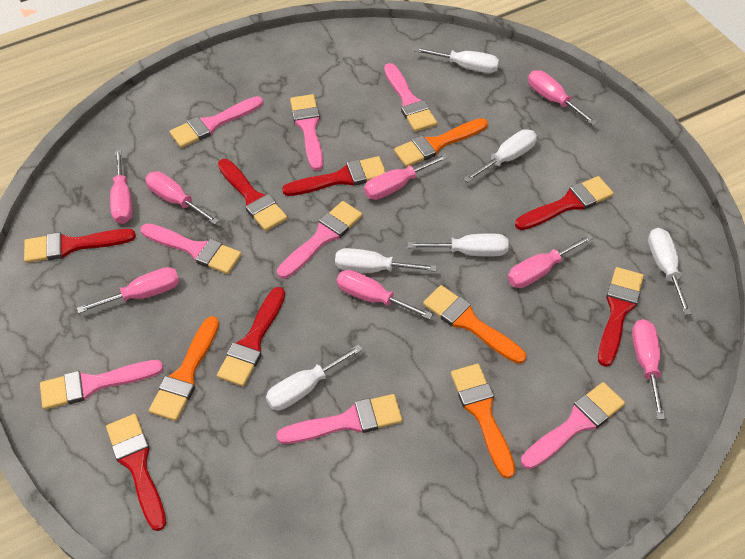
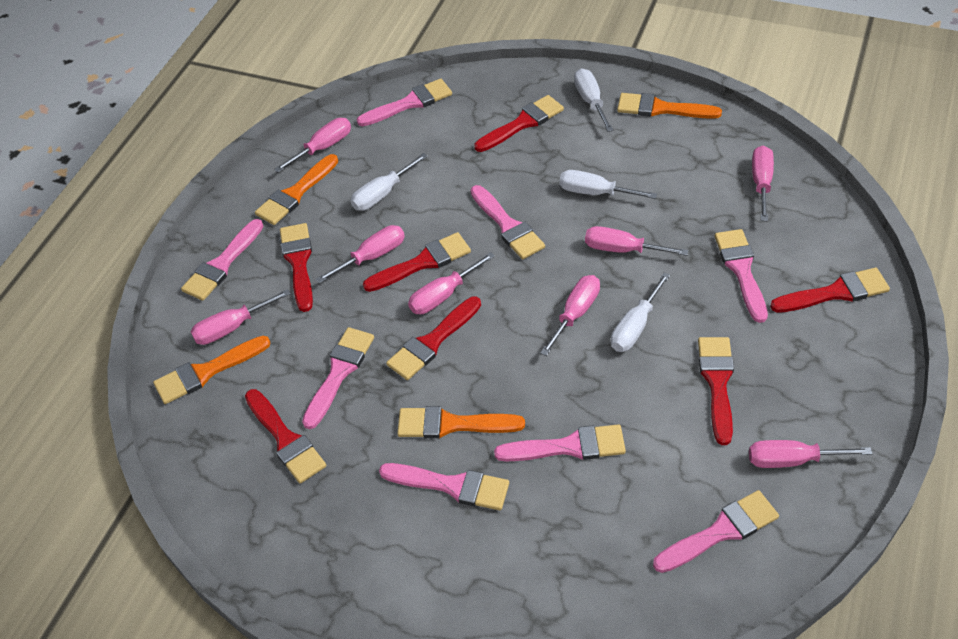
white screwdriver: [266,344,363,410] [335,248,437,273] [408,233,509,257] [414,47,499,73] [463,129,537,182] [648,228,692,315] = 6 -> [350,153,428,211] [559,170,657,199] [574,69,614,132] [611,272,670,352] = 4

